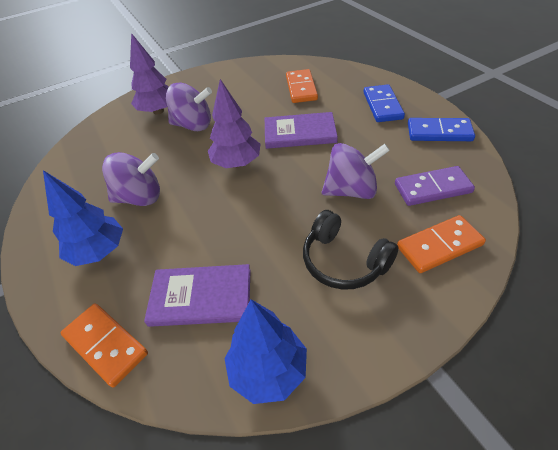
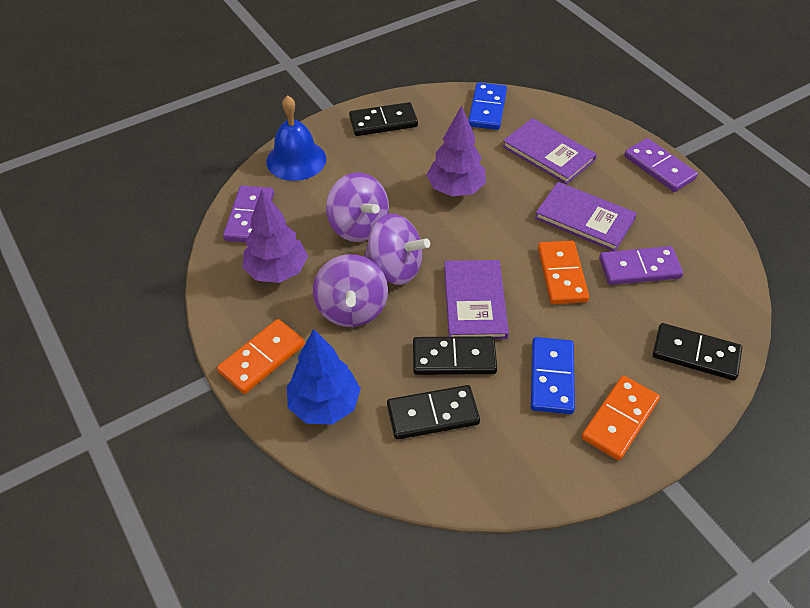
black domino: none = 0 -> [349,102,418,136] [387,385,480,440] [413,336,497,375] [653,323,742,381] = 4
black headphones: [303,210,399,289] = 1 -> none = 0
blue bell: none = 0 -> [266,95,326,181] = 1
blue tree: [43,170,123,266] [224,299,307,404] = 2 -> [287,329,361,425] = 1
purple book: [144,264,251,327] [265,112,338,149] = 2 -> [444,260,509,339] [502,118,597,184] [535,182,637,251] = 3
purple domino: [395,166,475,206] = 1 -> [223,185,274,242] [599,246,683,285] [624,138,698,192] = 3

